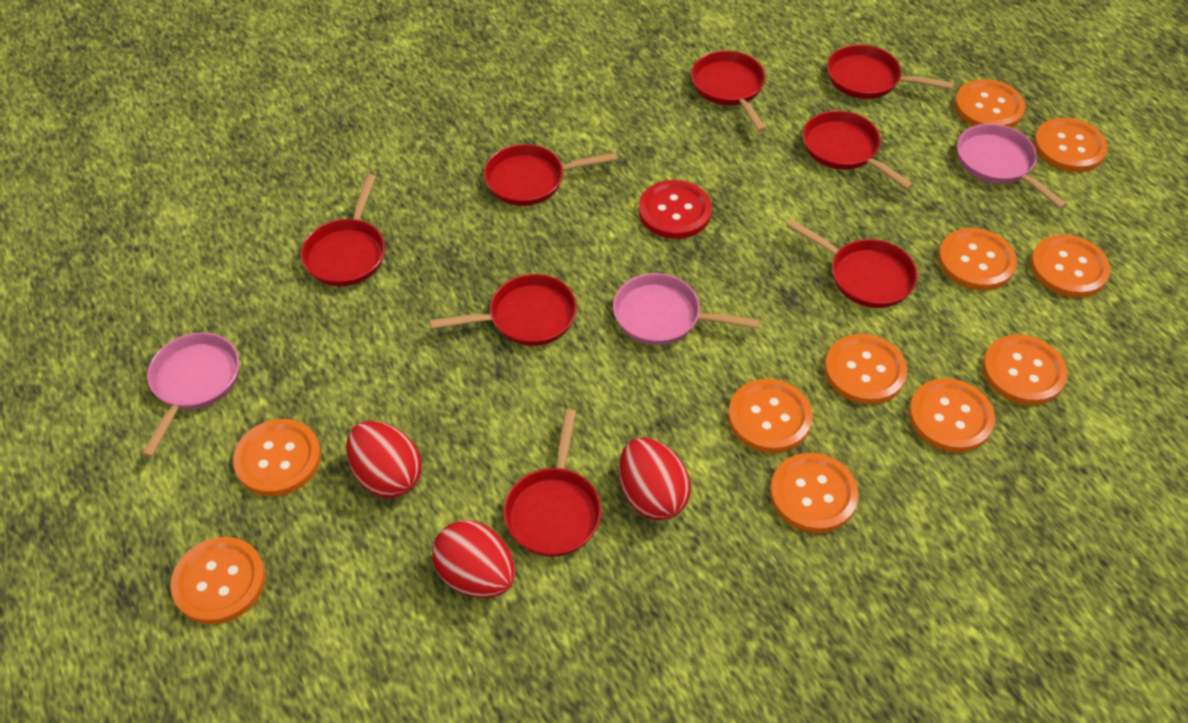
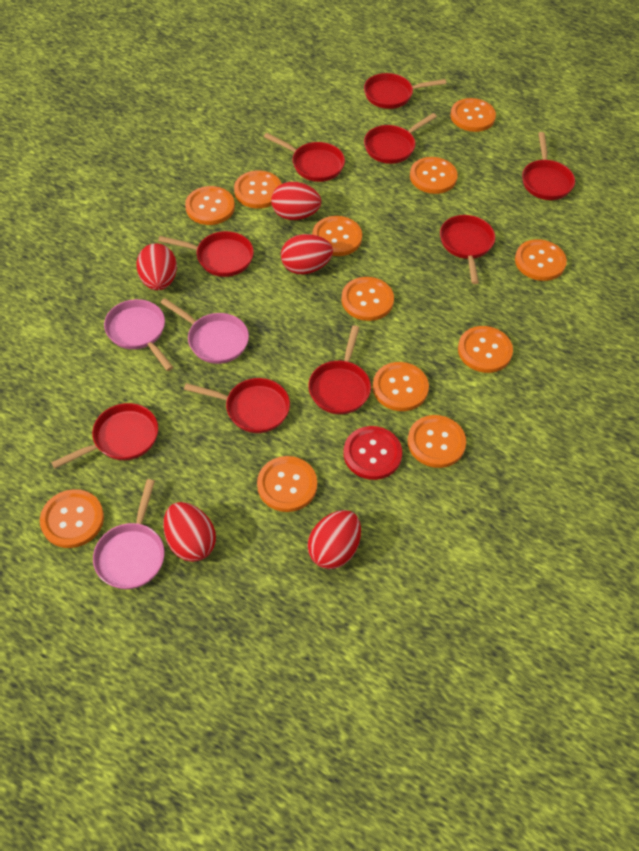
orange button: [170,537,266,625] [233,419,321,496] [728,379,812,453] [770,453,859,533] [824,334,907,405] [909,378,995,453] [938,228,1017,290] [955,79,1025,128] [982,335,1068,405] [1030,235,1111,298] [1034,118,1108,172] = 11 -> [40,489,104,548] [185,186,235,225] [234,170,282,209] [257,456,317,512] [312,216,362,256] [341,277,394,321] [372,362,429,411] [408,415,466,468] [410,157,458,194] [450,98,496,132] [458,326,513,373] [515,239,567,281] = 12
red egg: [346,421,422,498] [432,520,515,598] [619,437,691,521] = 3 -> [136,243,177,290] [163,502,216,562] [271,182,321,220] [281,234,333,274] [308,510,361,569] = 5
red pan: [301,174,385,286] [430,274,577,346] [484,144,618,206] [503,409,602,557] [691,51,766,132] [786,219,918,308] [803,110,914,190] [827,44,954,99] = 8 -> [51,403,158,468] [158,231,254,277] [184,378,290,433] [264,133,345,182] [308,325,371,414] [364,73,446,109] [364,113,437,164] [440,215,495,284] [522,132,575,200] = 9

